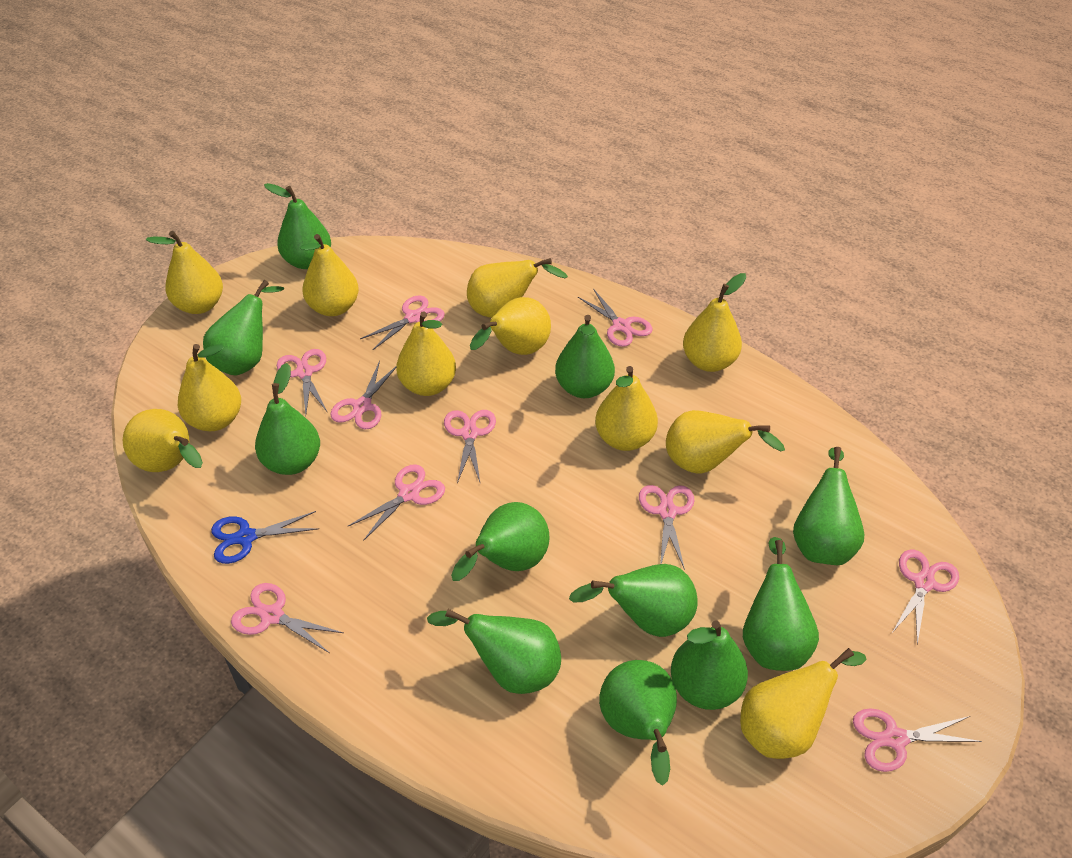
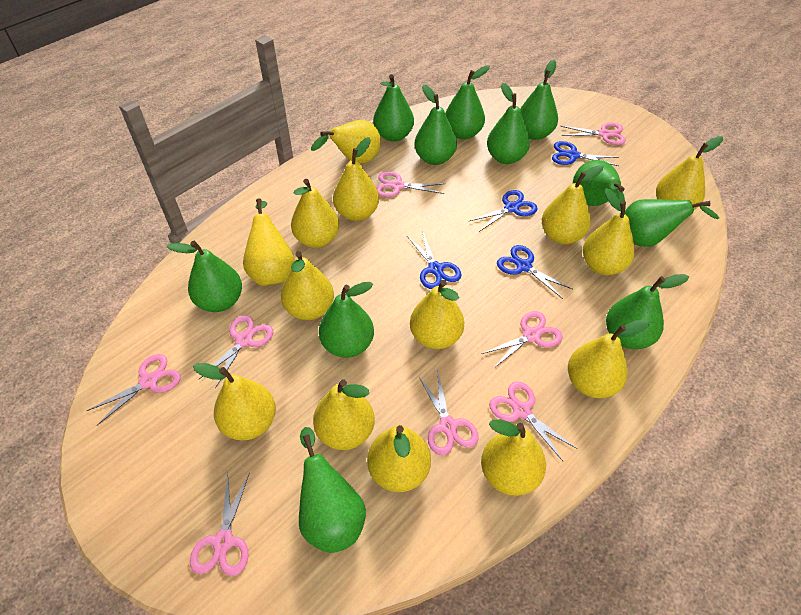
blue scissors: [211,511,319,564] = 1 -> [407,231,462,289] [469,190,538,232] [497,245,573,299] [552,141,619,166] = 4
pink scissors: [231,583,344,653] [277,349,328,415] [330,360,396,429] [347,464,445,541] [360,296,445,350] [444,410,496,483] [578,289,652,347] [639,485,695,570] [853,708,982,772] [892,549,959,645] = 10 -> [87,354,181,425] [190,472,250,576] [199,315,273,388] [377,171,445,197] [419,373,479,455] [481,311,563,369] [489,381,578,461] [561,123,626,145] = 8
yellow pear: [123,409,203,472] [146,231,223,314] [178,344,241,431] [300,234,359,316] [396,311,456,396] [467,258,568,318] [470,297,551,355] [595,366,658,451] [666,410,785,474] [683,273,746,372] [740,648,867,759] = 11 -> [193,363,276,441] [243,198,295,286] [281,251,334,320] [291,179,339,248] [311,120,381,164] [313,380,375,450] [333,137,379,221] [367,425,431,492] [410,280,464,349] [481,419,546,496] [542,165,603,244] [568,319,650,398] [583,188,635,275] [656,136,723,210] = 14

